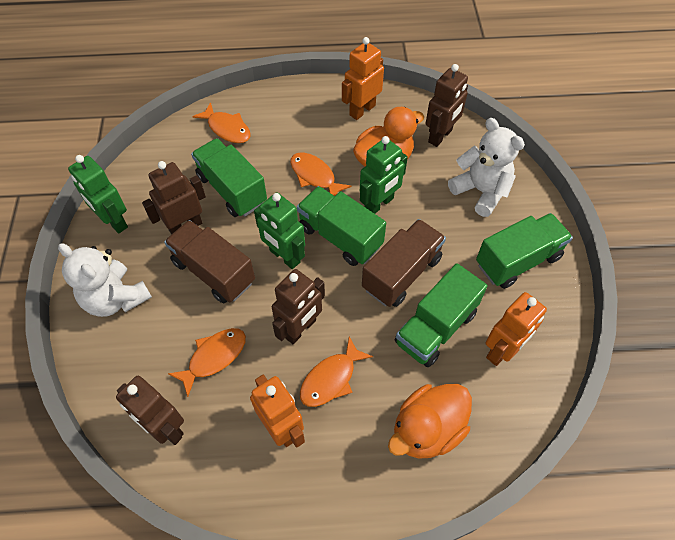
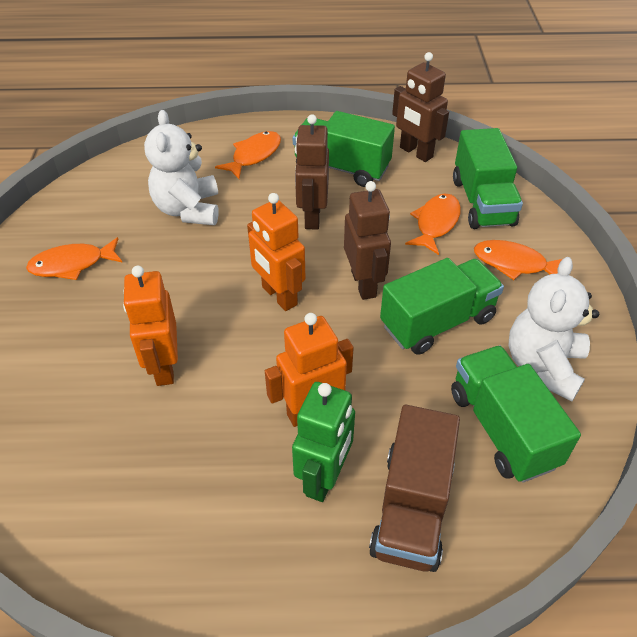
brown robot: [116,376,184,445] [142,161,206,234] [272,269,325,344] [426,64,468,147] = 4 -> [295,114,329,230] [344,181,391,300] [392,52,449,162] = 3
brown truck: [164,220,255,303] [362,219,446,307] = 2 -> [369,405,460,572] = 1
green robot: [68,155,128,234] [254,193,305,269] [360,136,408,214] = 3 -> [292,382,355,502] = 1
orange duck: [353,107,424,167] [388,384,472,459] = 2 -> none = 0

